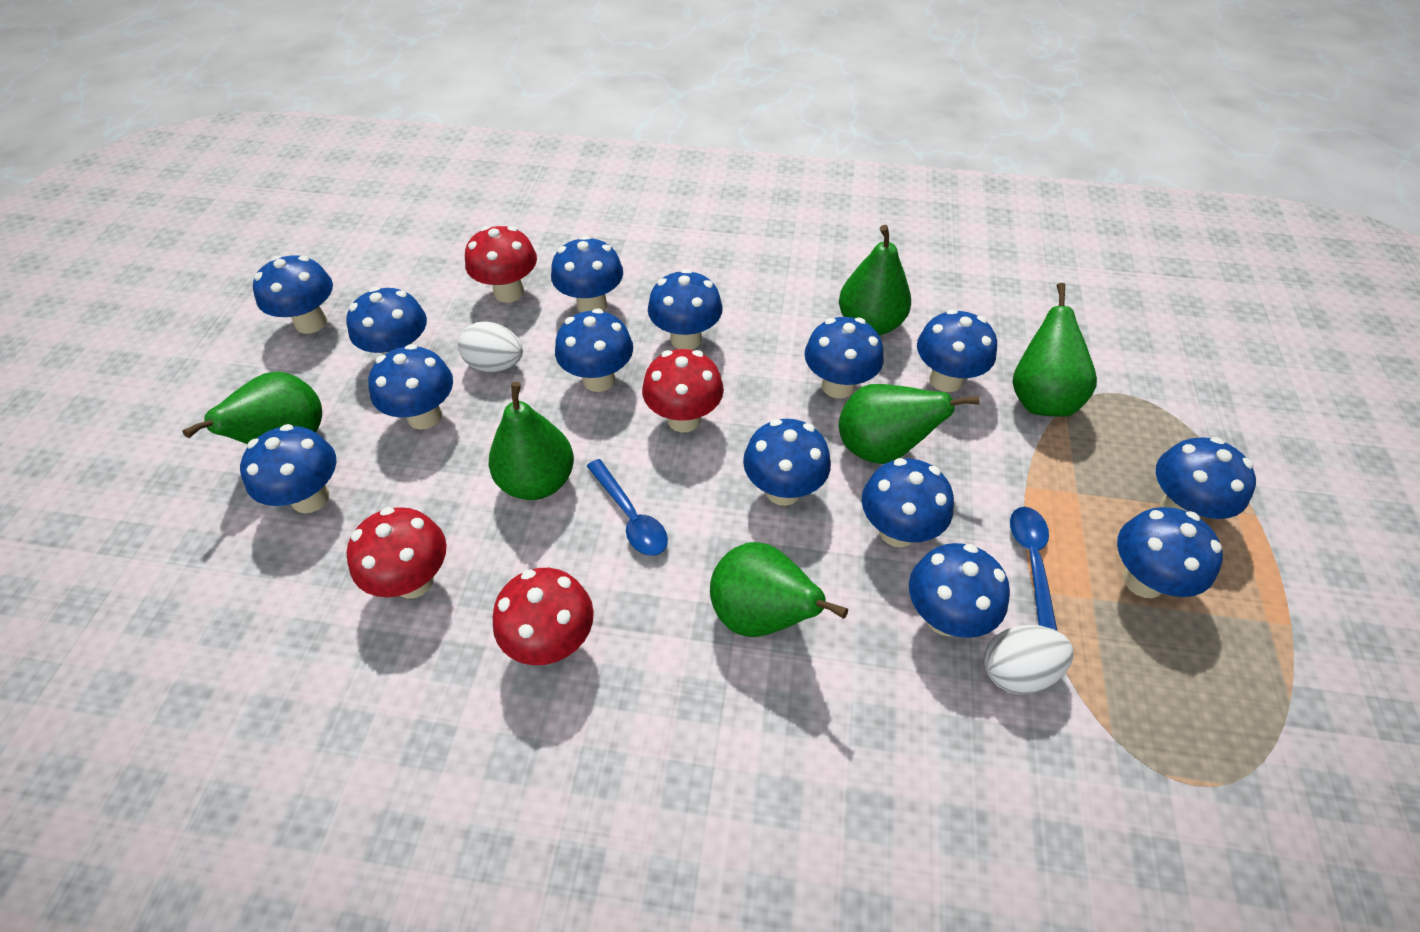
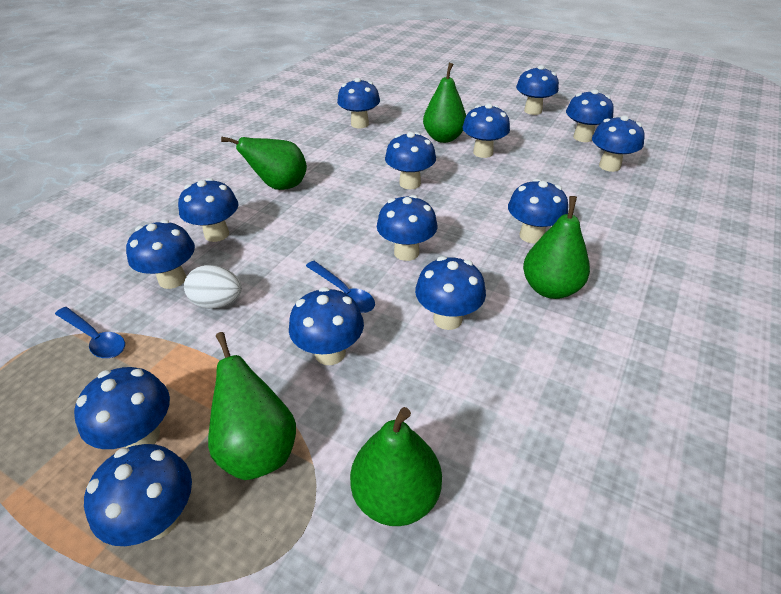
green pear: [182,372,322,444] [489,382,574,500] [710,542,848,637] [839,225,911,336] [839,384,979,464] [1012,283,1097,417] = 6 -> [208,332,296,480] [221,136,307,190] [350,407,442,526] [423,63,466,143] [523,196,590,299] = 5
red mushroom: [346,507,447,599] [465,226,537,303] [493,568,594,665] [642,349,724,432] = 4 -> none = 0
white egg: [458,322,523,372] [984,625,1073,695] = 2 -> [184,265,242,309] = 1

